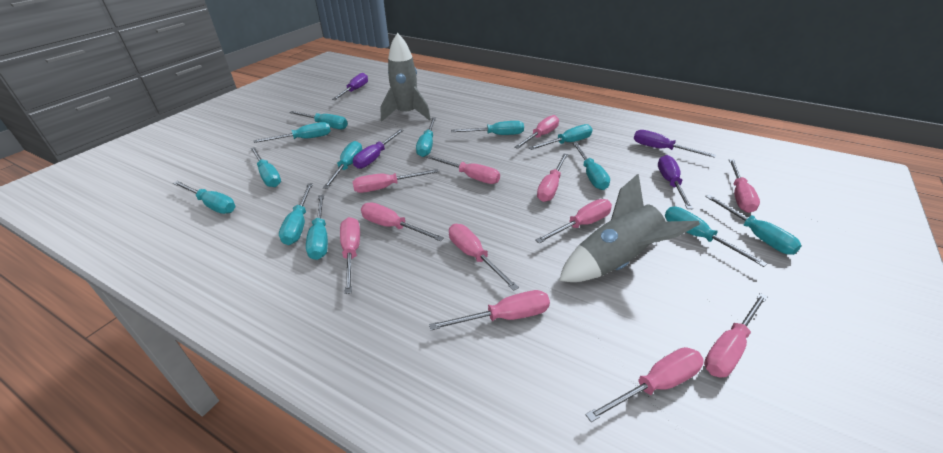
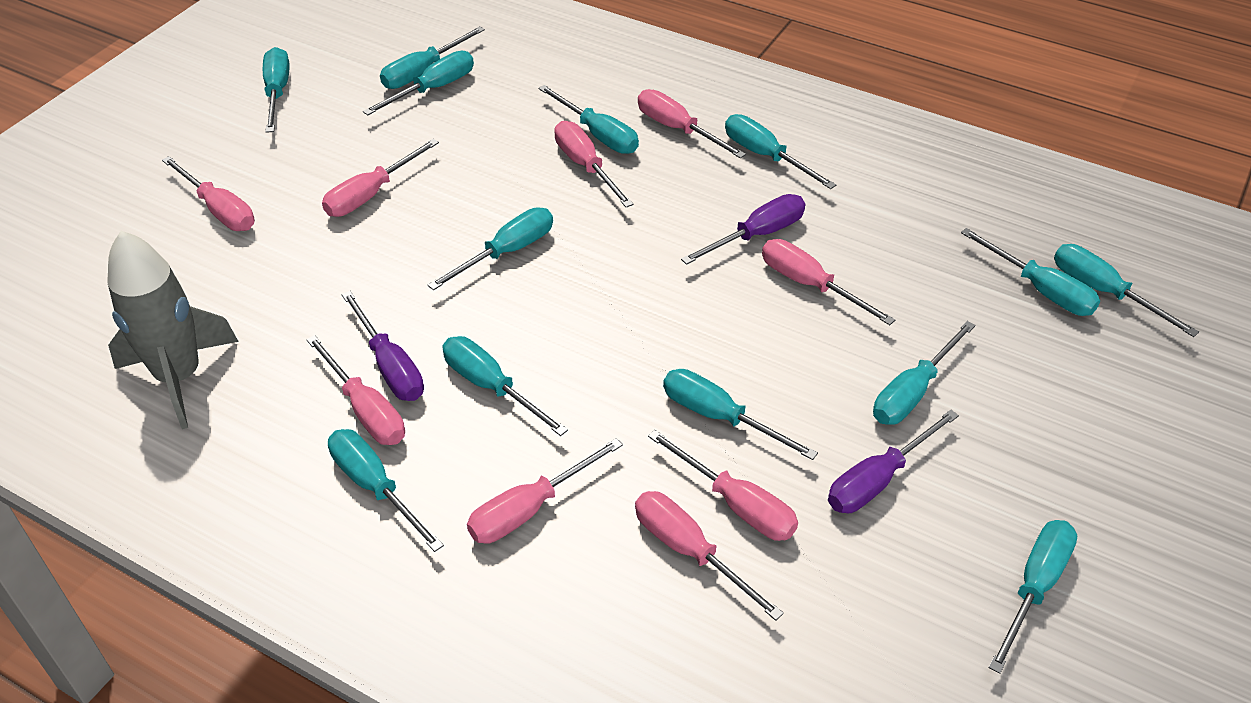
grey rocket: [380,33,431,121] [559,173,700,282] = 2 -> [108,231,239,429] = 1
pink screwdriver: [340,217,360,294] [352,169,439,193] [361,203,444,241] [426,155,500,184] [429,290,550,330] [449,224,519,291] [514,115,559,149] [535,199,612,244] [537,153,568,202] [585,347,704,422] [704,293,768,378] [729,159,760,213] = 12 -> [162,156,255,231] [306,335,405,445] [322,139,439,217] [467,438,623,544] [554,121,633,207] [635,491,784,621] [638,89,746,159] [648,430,798,541] [762,239,895,325] = 9
purple screwdriver: [332,73,368,100] [353,129,404,169] [634,130,716,158] [658,155,693,209] = 4 -> [342,291,424,401] [681,194,805,265] [828,410,959,513] = 3

